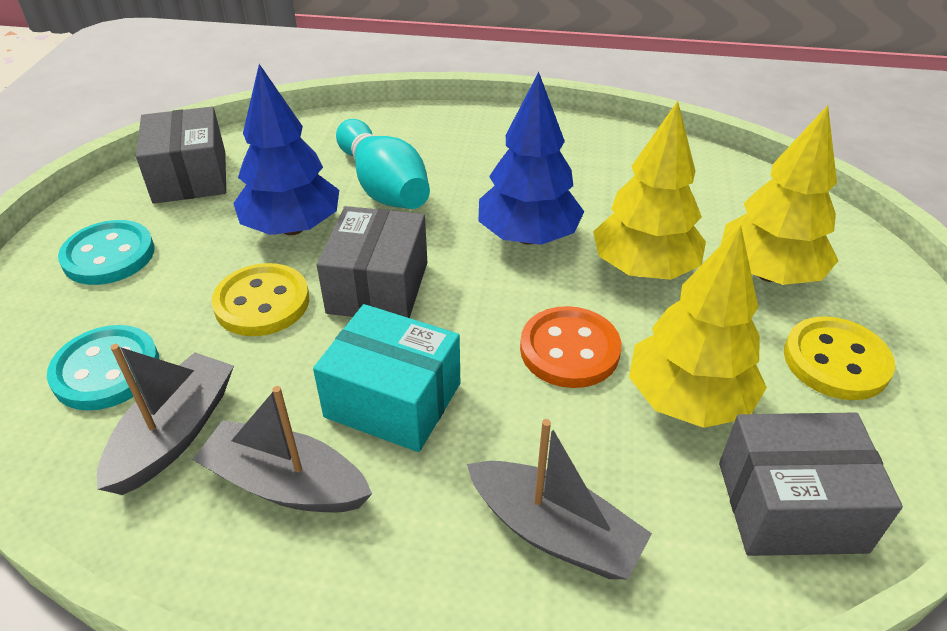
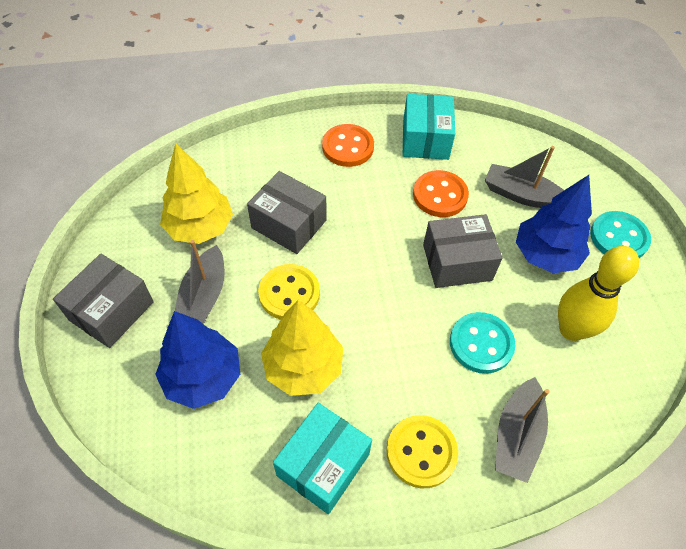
orange button: [520,306,621,388] = 1 -> [322,124,374,167] [413,170,469,217] = 2
turquoise bowling pin: [336,119,430,209] = 1 -> none = 0
turquoise box: [313,304,460,452] = 1 -> [273,403,372,514] [403,94,455,160] = 2
yellow bowling pin: none = 0 -> [558,246,639,341] = 1
yellow tree: [593,101,706,280] [629,225,767,428] [720,105,839,285] = 3 -> [160,143,233,244] [261,300,343,396] = 2

